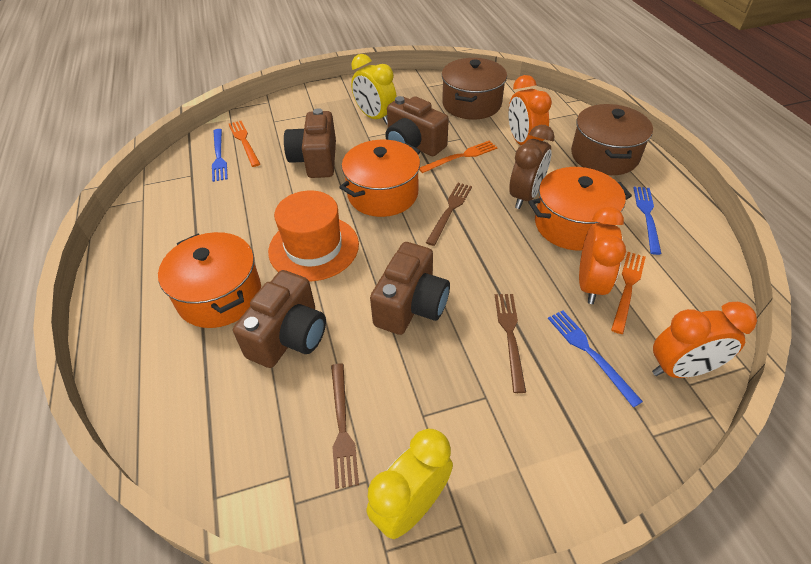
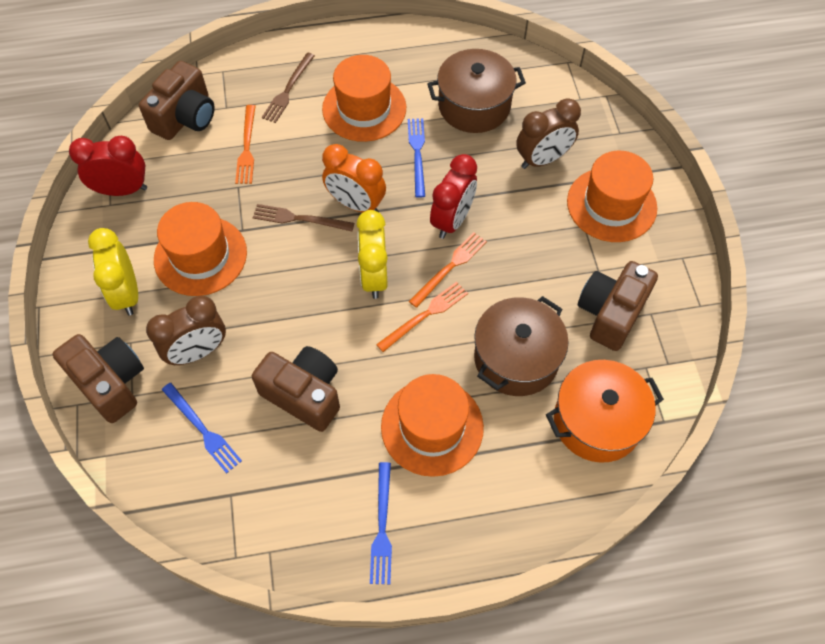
brown clock: [509,125,554,209] = 1 -> [146,296,226,365] [516,98,581,169] = 2
brown fork: [331,363,359,489] [426,183,472,246] [495,294,526,393] = 3 -> [253,204,354,231] [262,53,315,123] = 2
orange clock: [508,75,552,145] [579,206,626,304] [652,302,757,378] = 3 -> [322,144,386,212] = 1
orange hat: [268,191,359,281] = 1 -> [154,202,247,296] [322,55,406,142] [381,374,484,477] [567,151,657,242] = 4
orange pot: [158,232,261,328] [339,140,420,217] [528,167,632,251] = 3 -> [546,360,664,463] = 1
red clock: none = 0 -> [69,136,147,196] [430,154,477,239] = 2

